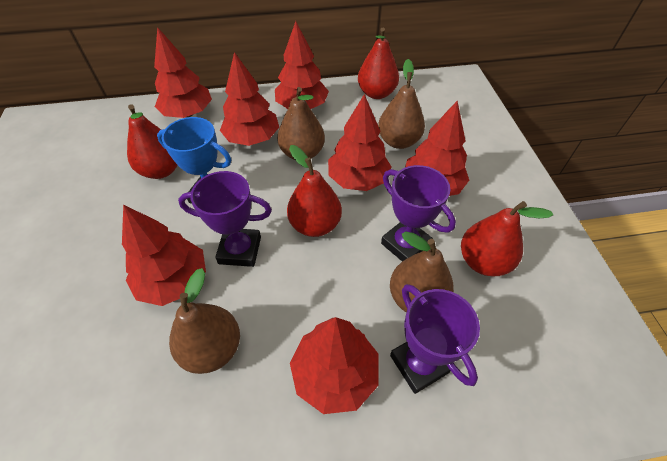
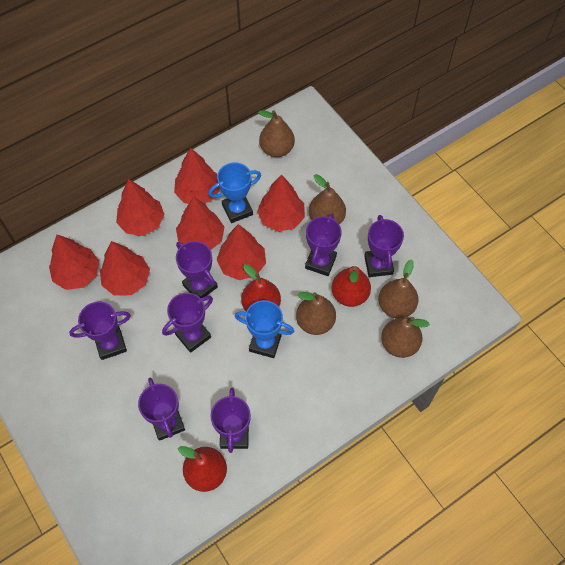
blue trophy: [157,117,231,204] = 1 -> [209,162,261,223] [235,300,294,358] = 2
brown pear: [169,268,240,374] [277,87,325,160] [378,59,425,149] [390,231,454,312] = 4 -> [258,110,295,157] [296,292,336,335] [309,174,346,224] [378,259,419,318] [381,317,430,358] = 5
purple trophy: [178,171,272,267] [381,165,456,261] [390,284,480,394] = 3 -> [69,302,131,360] [138,378,185,441] [162,293,213,353] [176,241,218,298] [210,388,251,453] [305,213,342,276] [364,215,404,277] = 7
red pear: [127,104,178,179] [287,145,342,237] [358,28,399,99] [461,201,554,276] = 4 -> [178,446,227,492] [241,264,281,311] [331,266,371,307] = 3

